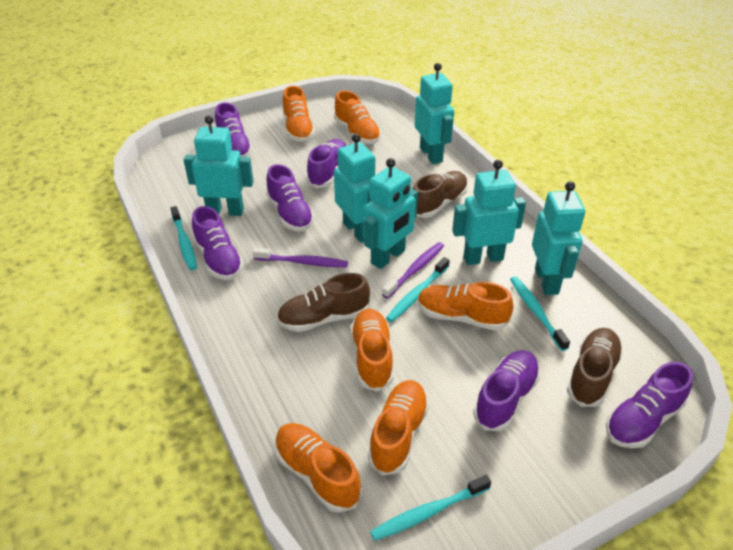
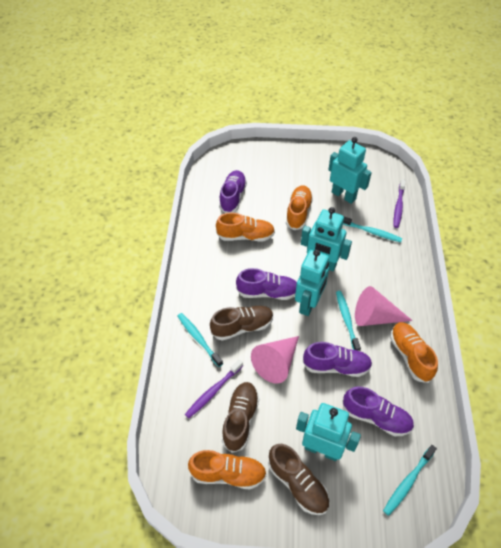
orange shoe: [274,423,362,513] [283,86,315,142] [334,91,381,144] [350,309,394,392] [368,380,429,476] [418,282,513,330] = 6 -> [188,450,267,490] [216,213,275,241] [286,185,313,230] [390,322,438,383] = 4
pink cone: none = 0 -> [251,336,299,383] [355,286,413,326] = 2
purple shoe: [192,206,244,280] [215,102,253,157] [266,164,314,231] [306,139,346,188] [473,350,540,431] [606,362,693,448] = 6 -> [219,170,247,213] [236,268,297,300] [303,342,372,377] [343,386,414,436] = 4
turquoise robot: [184,115,254,216] [334,133,375,243] [363,158,418,269] [415,63,454,164] [452,160,526,265] [532,181,585,295] = 6 -> [295,249,330,316] [296,403,361,461] [301,207,352,271] [328,137,372,204] = 4

